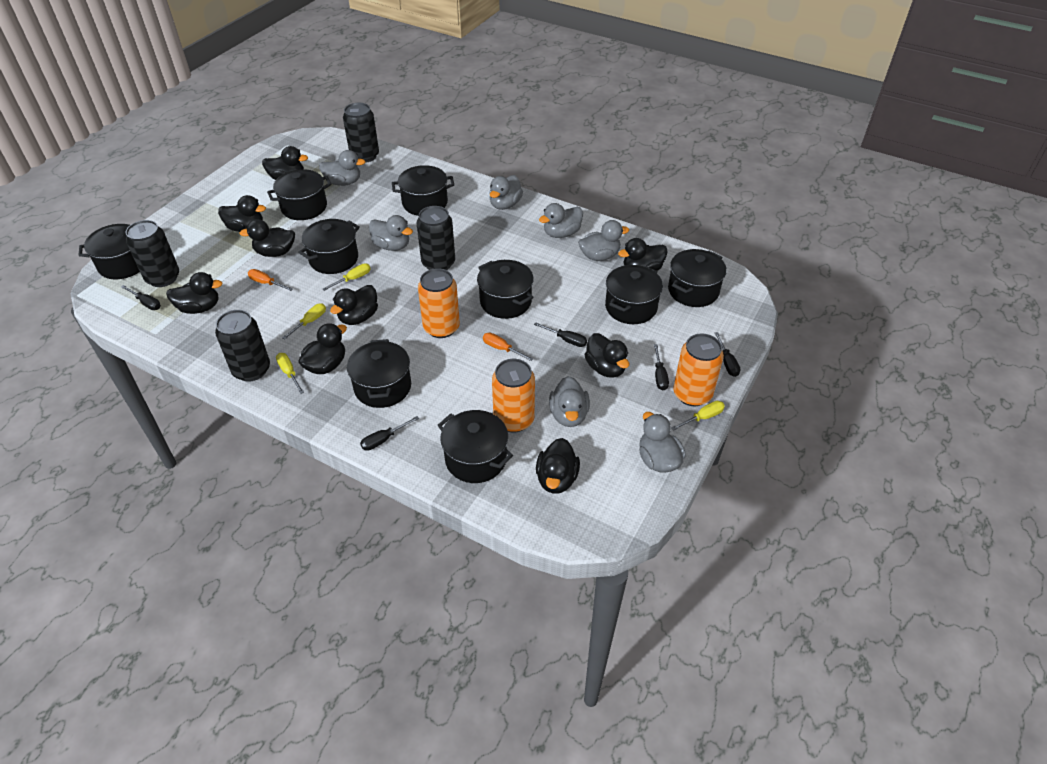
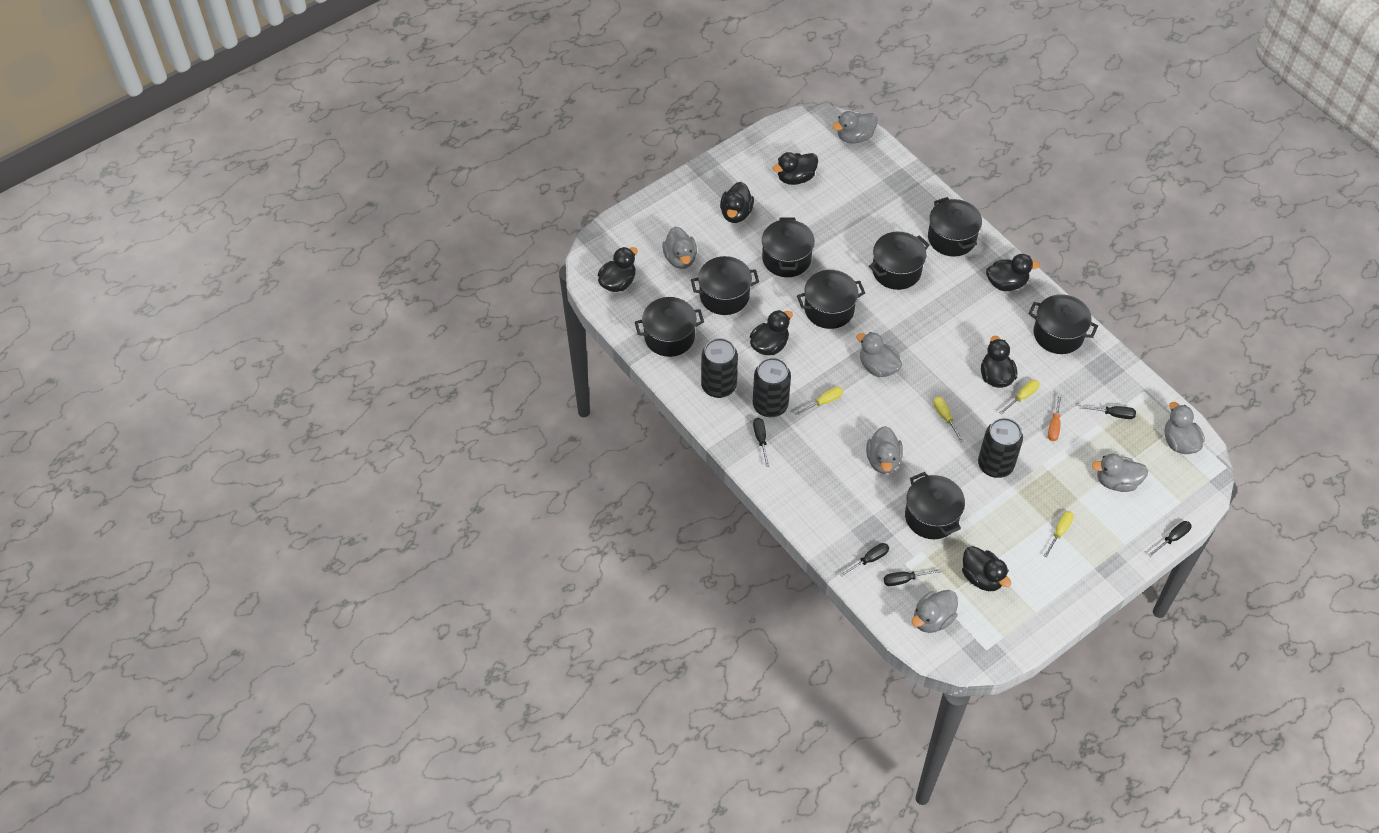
black can: [126,220,179,287] [215,310,270,382] [343,103,379,163] [417,206,455,270] = 4 -> [701,338,738,398] [753,357,791,417] [978,418,1023,478] = 3
black duck: [166,272,223,314] [218,195,266,232] [240,219,295,257] [262,146,308,180] [298,323,347,374] [330,285,378,325] [536,438,580,494] [584,333,629,378] [618,238,668,271] = 9 -> [598,247,638,292] [720,182,754,223] [750,310,793,355] [772,152,818,185] [962,546,1011,591] [981,336,1017,388] [986,254,1040,291] = 7
black pot: [78,224,140,279] [267,169,332,220] [298,219,360,274] [347,339,411,408] [392,165,454,216] [437,410,513,483] [477,260,534,319] [605,265,663,324] [668,249,727,307] = 9 -> [635,297,704,357] [691,256,759,315] [762,217,815,277] [797,270,865,329] [869,232,929,290] [905,472,965,539] [928,197,982,257] [1028,294,1098,354] = 8
orange can: [418,268,460,338] [492,359,535,433] [673,334,724,406] = 3 -> none = 0
orange screwdriver: [248,269,292,291] [483,333,533,361] = 2 -> [1048,394,1062,441] = 1

